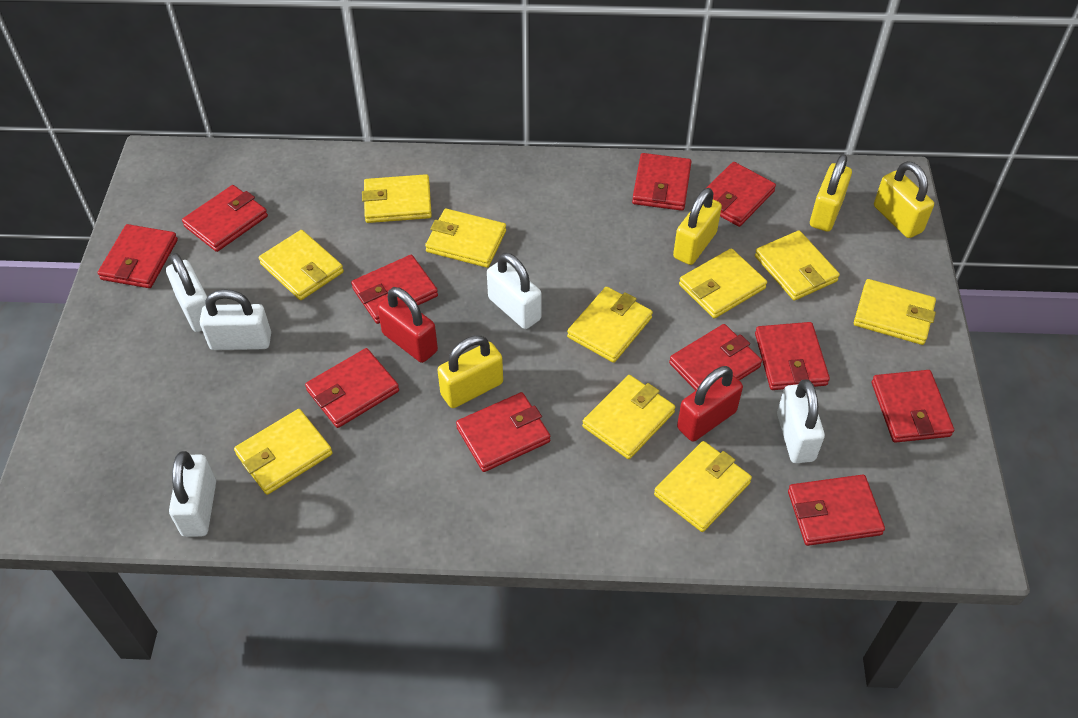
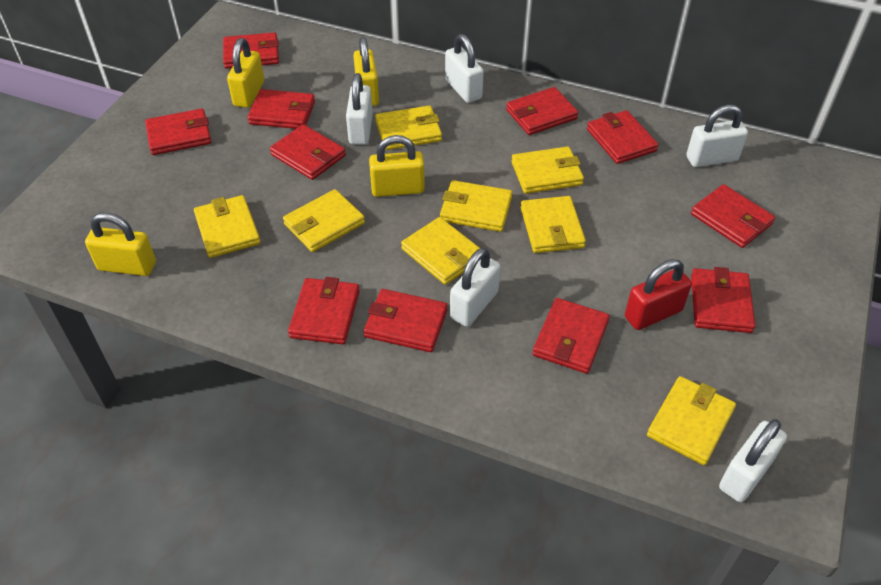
red padlock: [378,287,438,363] [677,366,743,442] = 2 -> [625,259,692,330] = 1
yellow wallet: [234,409,333,495] [259,230,344,300] [362,174,432,223] [425,209,506,268] [567,287,653,363] [582,375,675,459] [654,441,752,532] [679,248,767,318] [755,230,840,301] [854,279,936,345] = 10 -> [194,195,261,258] [283,189,365,252] [375,105,442,150] [401,217,481,285] [440,180,512,232] [511,146,584,194] [521,196,586,253] [647,376,736,465] = 8

